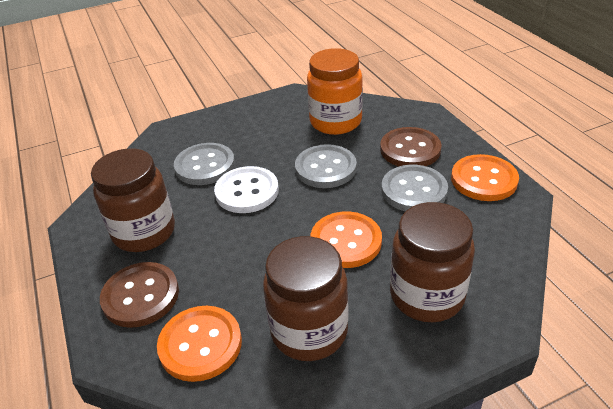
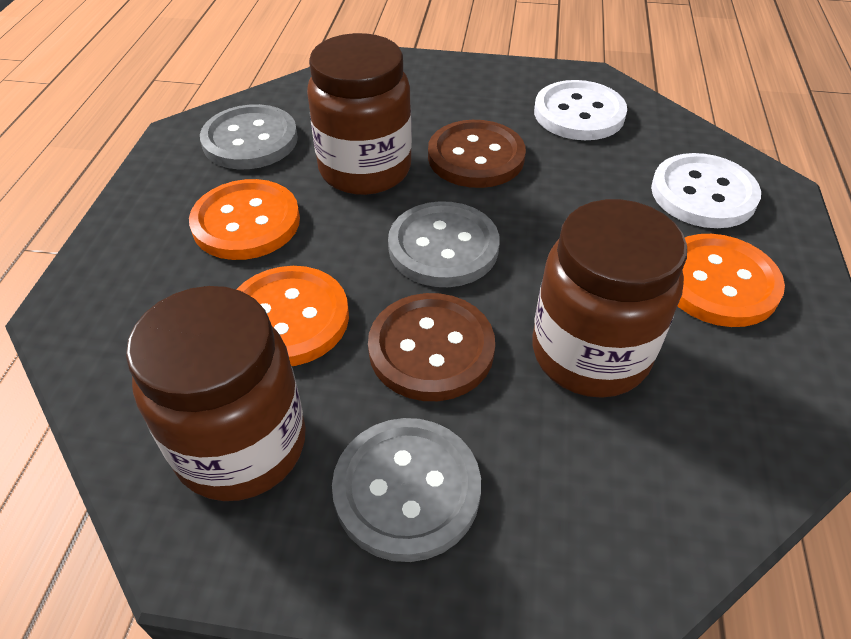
orange jar: [307,48,363,135] = 1 -> none = 0
white button: [214,166,279,213] = 1 -> [534,80,627,140] [651,153,761,228] = 2

